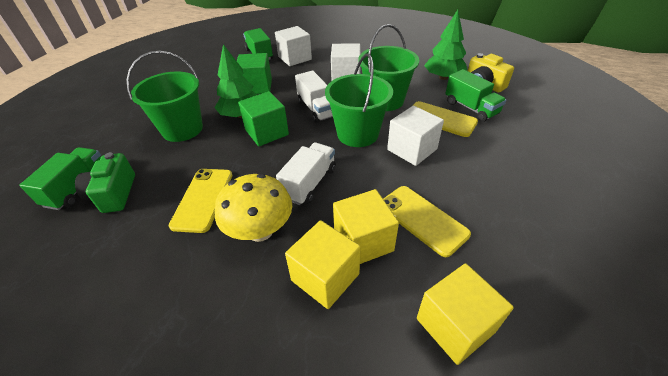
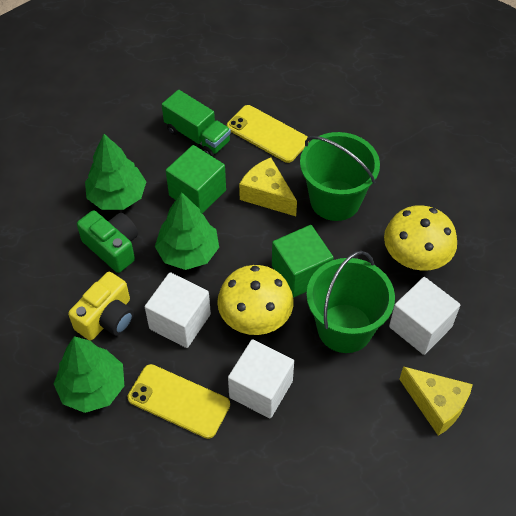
green bucket: [127,51,203,142] [325,53,393,147] [358,24,419,111] = 3 -> [300,132,380,221] [306,251,395,353] = 2
green tree: [214,44,258,118] [424,10,467,80] = 2 -> [54,336,124,413] [85,134,146,210] [155,192,219,270] = 3
green truck: [19,147,101,210] [243,28,273,60] [445,69,506,122] = 3 -> [162,90,231,157] = 1
white truck: [276,142,336,205] [295,70,333,123] = 2 -> none = 0
yellow cheese: none = 0 -> [239,158,297,216] [399,366,473,436] = 2
yellow cube: [285,220,361,309] [333,189,399,264] [417,263,514,365] = 3 -> none = 0
yellow mushroom: [215,174,292,242] = 1 -> [217,265,294,335] [384,205,457,271] = 2
yellow phone: [169,169,232,233] [383,186,471,257] [413,101,478,137] = 3 -> [128,364,230,439] [227,105,309,163] = 2

